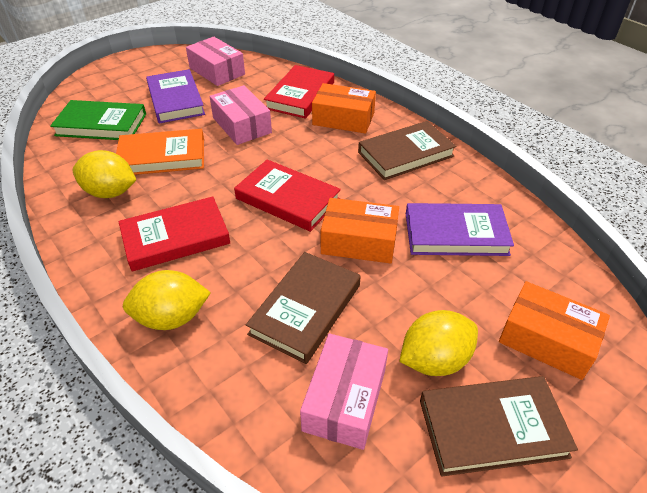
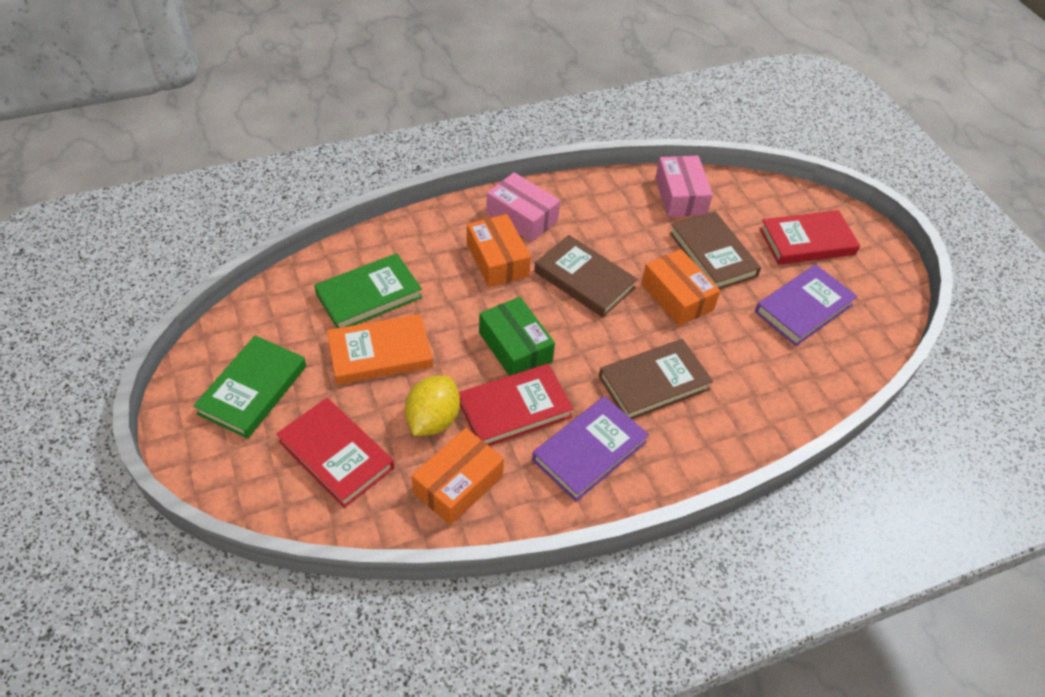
green book: [50,100,146,140] = 1 -> [193,335,306,439] [314,253,422,328] = 2
green box: none = 0 -> [479,297,555,376] = 1
pink box: [186,37,245,86] [210,85,272,145] [300,333,388,450] = 3 -> [486,172,560,242] [655,156,713,217] = 2
yellow lemon: [73,150,136,198] [123,270,211,330] [399,310,478,376] = 3 -> [405,376,460,436] = 1

